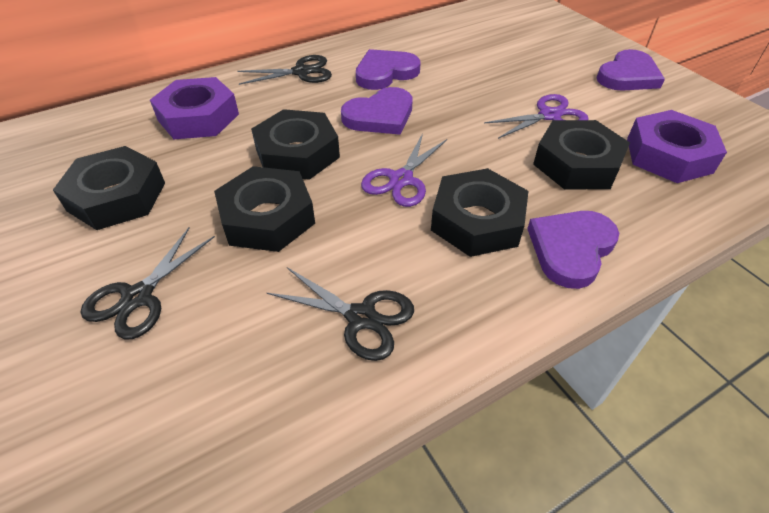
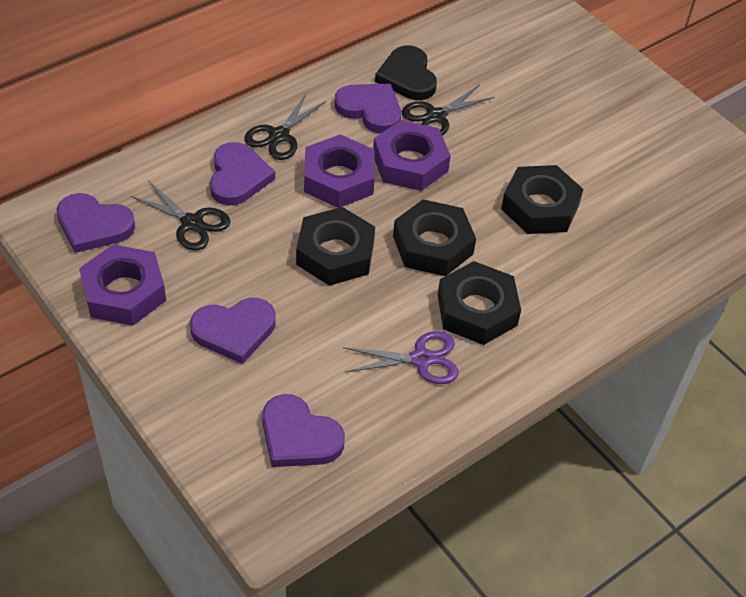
black heart: none = 0 -> [375,46,437,100] = 1
black nut: [53,146,165,230] [214,166,315,252] [251,109,340,180] [431,168,528,257] [533,120,630,190] = 5 -> [296,207,375,286] [393,199,476,276] [438,261,521,345] [501,165,584,234] = 4
purple heart: [341,87,412,135] [356,49,420,90] [527,211,619,289] [596,49,665,91] = 4 -> [56,193,135,253] [190,298,276,364] [210,142,275,206] [262,394,345,467] [334,84,401,134] = 5
purple nut: [150,77,239,139] [627,110,727,183] = 2 -> [79,244,166,326] [304,134,375,208] [373,120,451,191] = 3
purple scissors: [361,133,447,207] [484,94,589,139] = 2 -> [343,331,459,384] = 1

